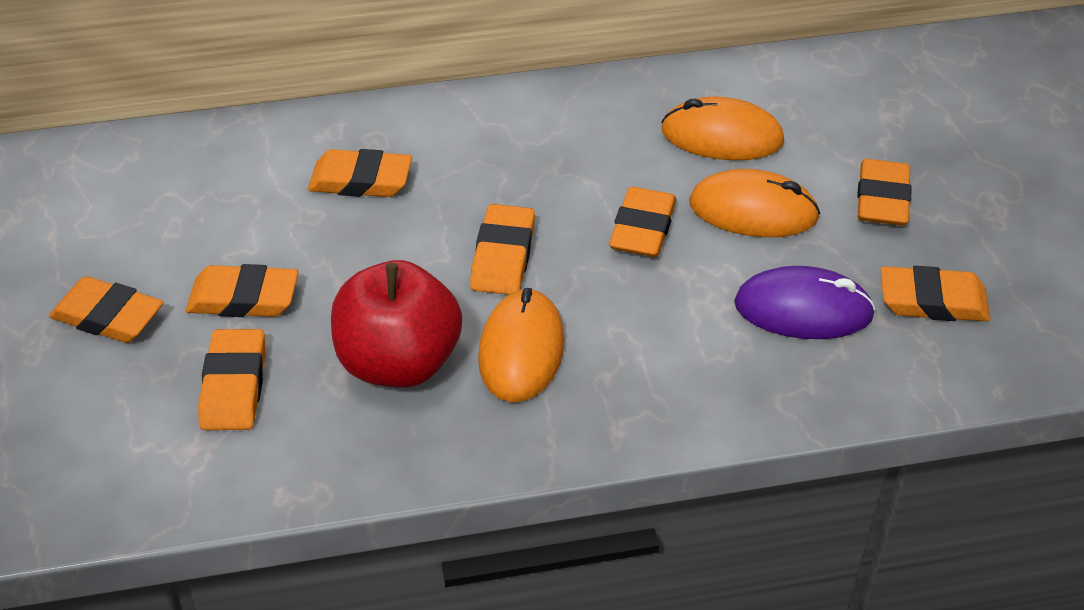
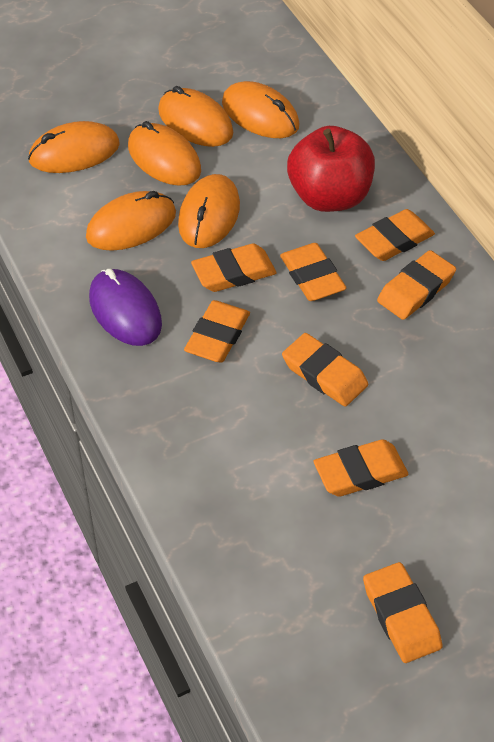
orange mouse: [478,288,565,402] [661,97,785,160] [689,169,820,237] = 3 -> [28,121,120,173] [86,191,176,251] [128,121,201,186] [158,86,233,147] [178,174,240,248] [222,81,300,138] = 6

